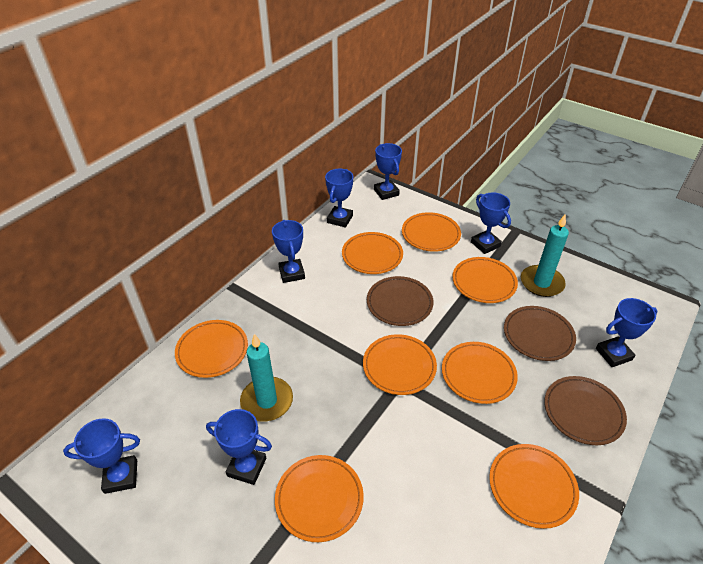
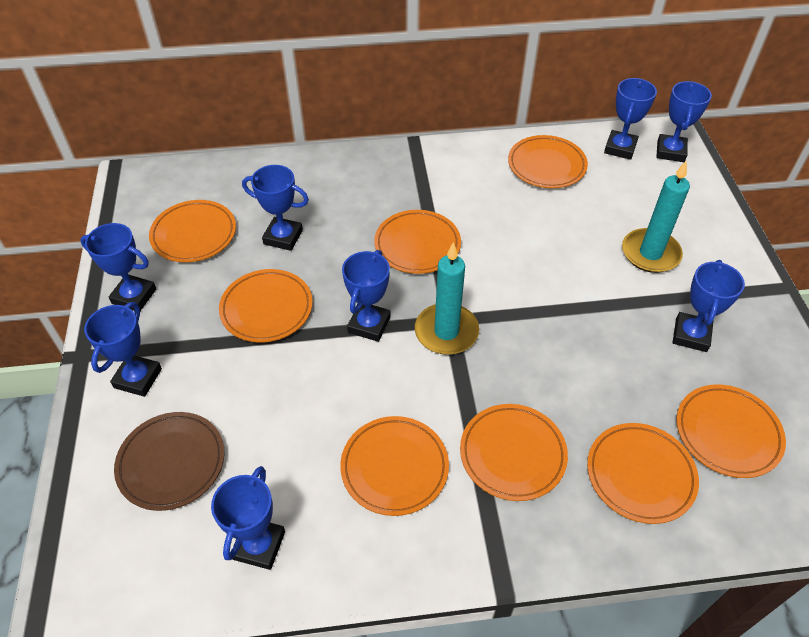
blue trophy: [63,418,140,494] [206,409,272,485] [272,220,305,283] [325,169,353,228] [374,143,402,200] [471,193,511,254] [596,298,658,367] = 7 -> [80,223,156,311] [84,302,162,397] [211,466,285,570] [242,165,309,251] [342,250,391,342] [604,78,657,160] [656,81,712,162] [673,260,745,352] = 8
brown plate: [367,276,434,326] [504,306,576,361] [544,376,627,445] = 3 -> [114,412,225,511] = 1

